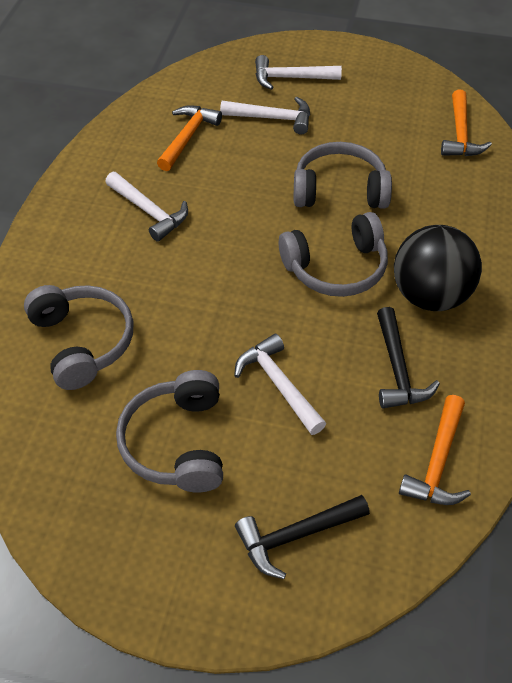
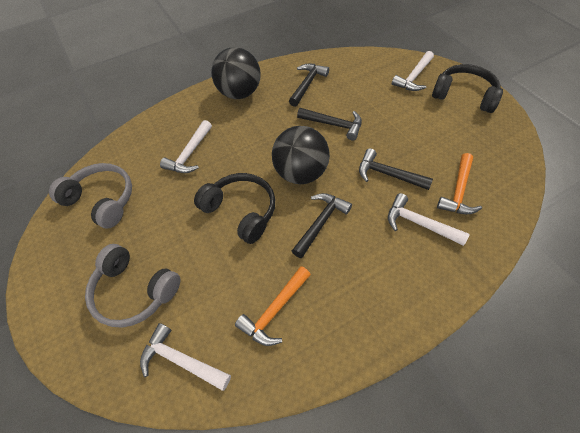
black ball: [394,225,482,311] = 1 -> [211,47,261,99] [272,126,330,184] = 2
black hammer: [235,495,370,579] [377,307,440,408] = 2 -> [289,64,329,107] [292,193,352,258] [297,108,362,141] [359,148,433,190] = 4
black headphones: none = 0 -> [194,173,275,244] [432,64,503,113] = 2
grey headphones: [24,285,134,390] [116,370,223,492] [279,212,388,297] [294,142,392,209] = 4 -> [49,163,132,228] [85,244,180,328] = 2
orange hammer: [157,105,222,171] [399,395,471,505] [441,90,492,156] = 3 -> [235,266,311,346] [437,153,482,214] = 2

